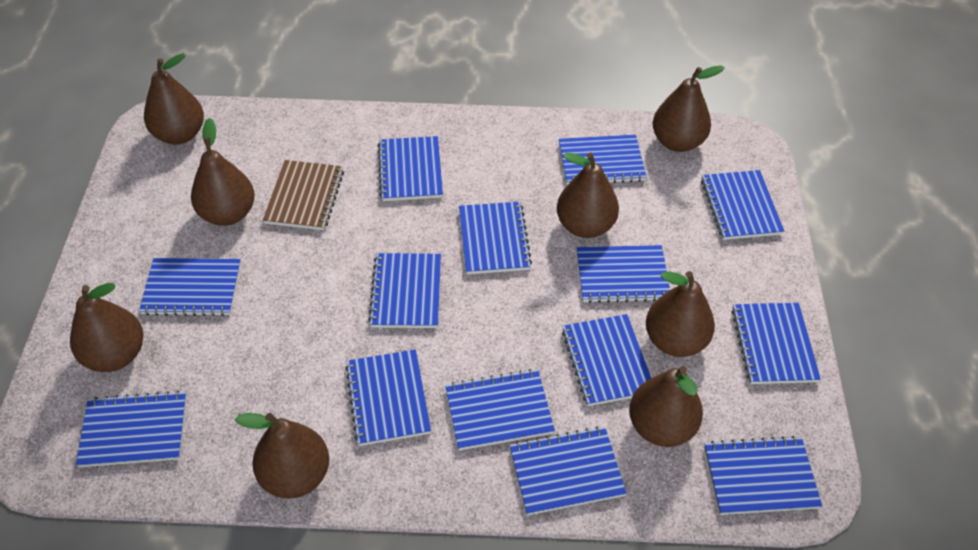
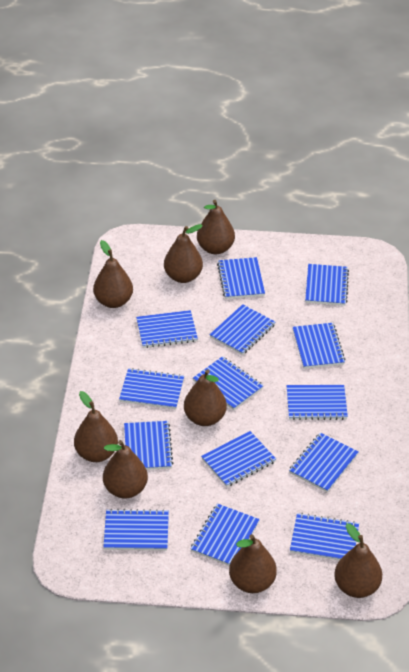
brown notebook: [263,160,344,230] = 1 -> none = 0

